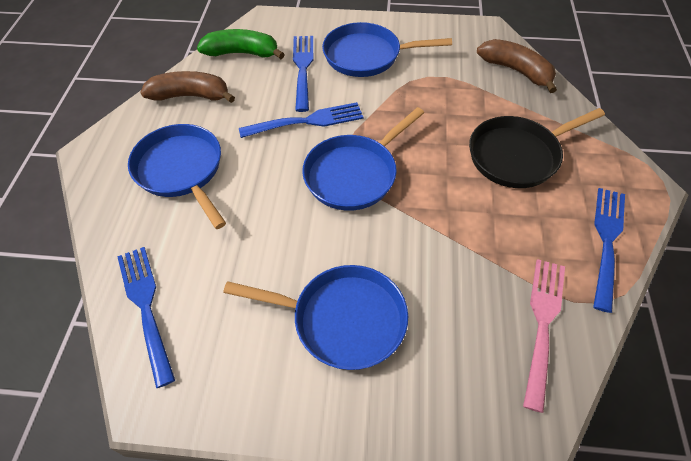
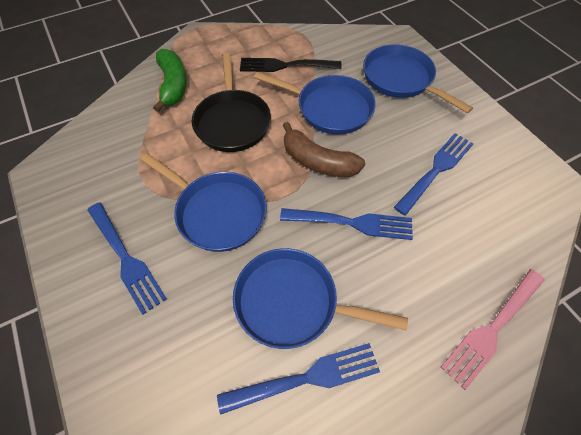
black fork: none = 0 -> [240,58,341,72] = 1
brown banana: [140,71,235,103] [477,39,557,93] = 2 -> [283,122,365,177] = 1

